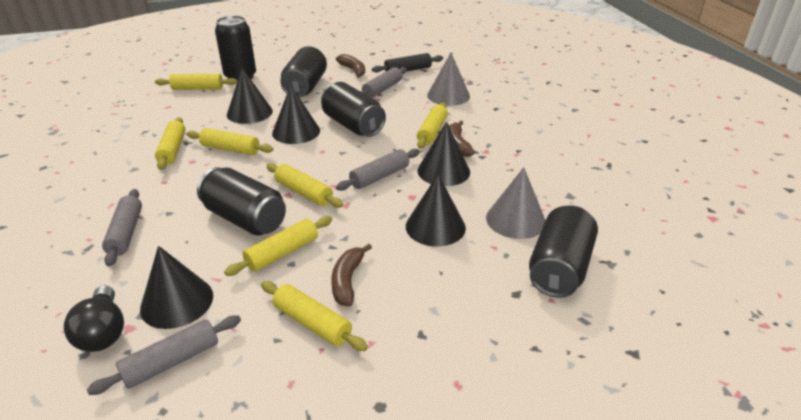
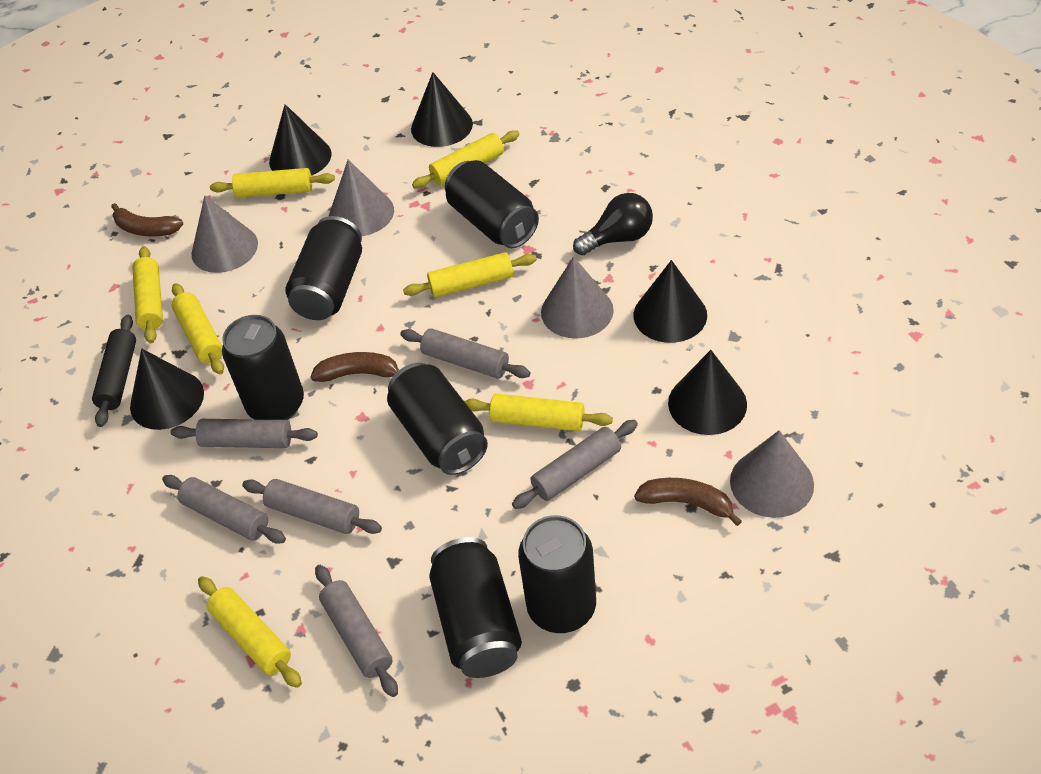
black can: [197,167,286,236] [215,16,256,80] [280,46,327,98] [321,82,386,137] [529,205,598,298] = 5 -> [222,315,304,420] [285,216,362,320] [387,363,488,475] [429,537,522,678] [445,160,539,248] [518,515,596,633] = 6
grey cone: [427,53,470,106] [486,167,545,239] = 2 -> [191,196,258,273] [329,160,394,236] [541,256,614,339] [730,430,814,518] = 4
grey rolling pin: [87,315,241,395] [102,189,142,266] [336,149,420,191] [361,67,407,98] = 4 -> [162,475,286,544] [171,419,318,448] [242,479,382,534] [315,565,398,697] [400,328,530,379] [512,420,638,509] = 6

